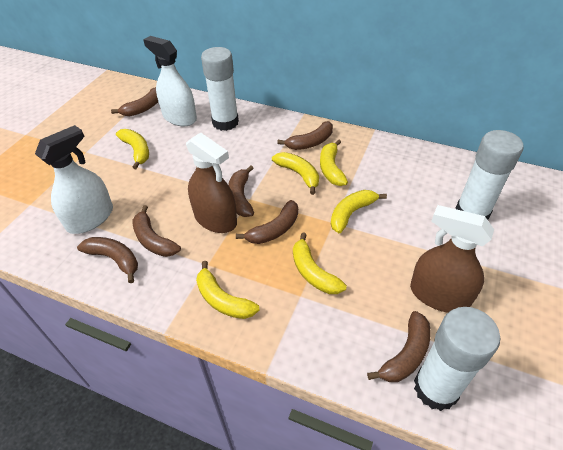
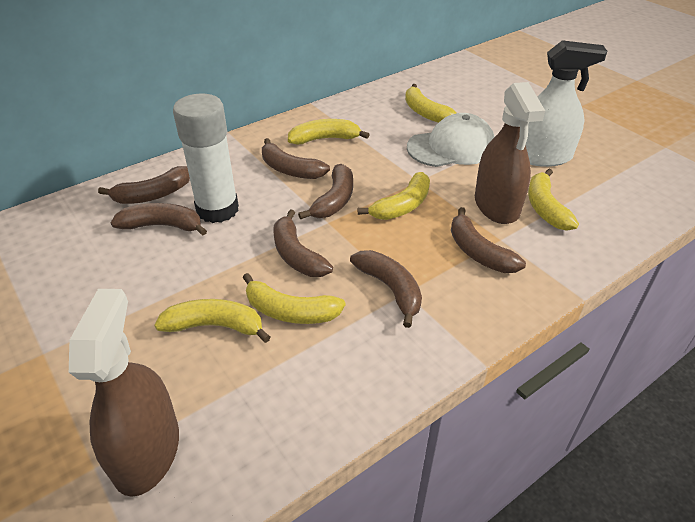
white cap: none = 0 -> [407,113,495,167] = 1
white glue stick: [201,47,239,131] [414,307,500,411] [456,130,524,220] = 3 -> [173,94,239,223] = 1
white spray bottle: [35,125,113,234] [143,36,197,126] = 2 -> [525,40,607,167] = 1

